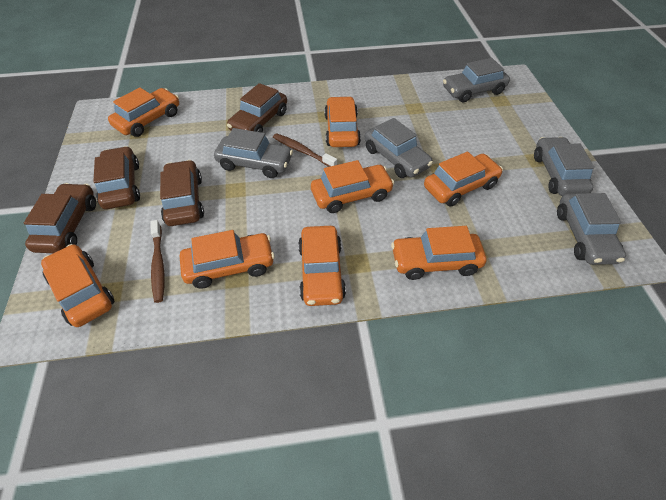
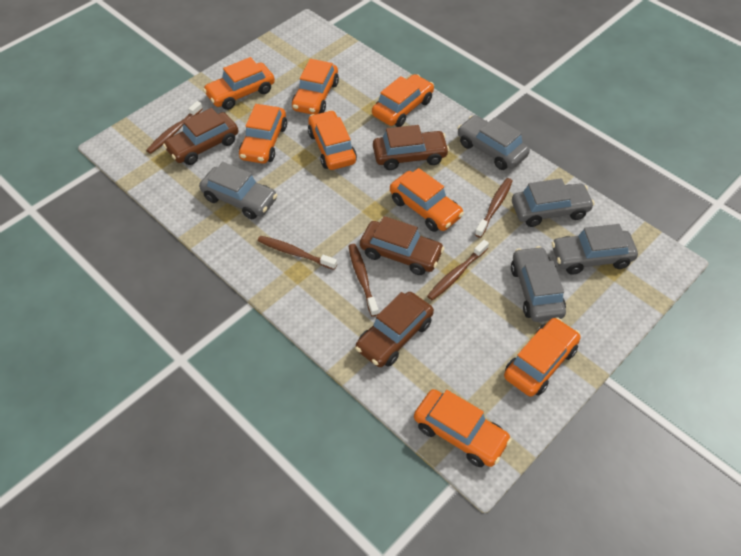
brown toothbrush: [151,220,164,303] [273,133,337,167] = 2 -> [146,101,203,154] [258,236,337,270] [348,244,379,317] [427,240,489,301] [475,178,512,238] = 5

